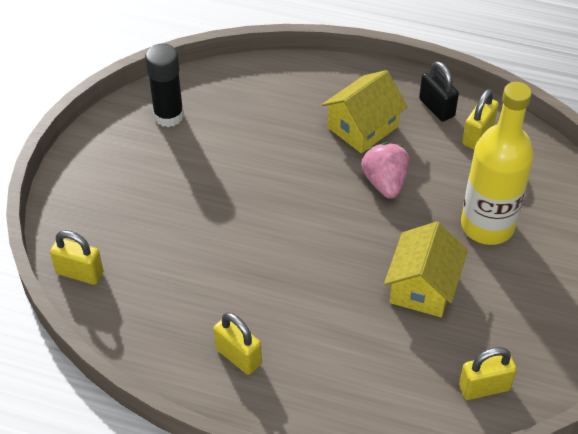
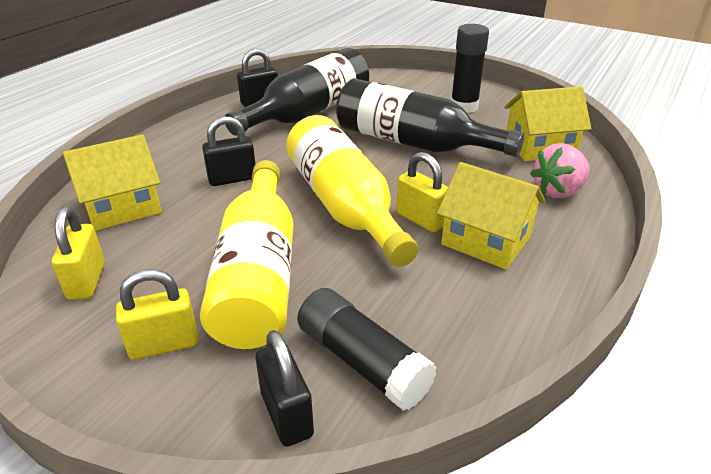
black bottle: none = 0 -> [225,48,369,136] [336,78,524,157] = 2
black glue stick: [145,44,184,127] = 1 -> [297,288,437,411] [451,24,489,113] = 2
black padlock: [419,61,459,122] = 1 -> [202,116,256,186] [237,49,278,107] [256,330,314,447] = 3
yellow bottle: [461,82,534,245] = 1 -> [200,160,293,349] [286,115,418,267] = 2
yellow house: [322,70,408,153] [384,221,468,317] = 2 -> [63,134,162,231] [437,162,546,269] [504,86,591,161] = 3
yellow padlock: [50,230,103,285] [213,312,262,375] [459,347,517,400] [462,89,499,149] = 4 -> [52,207,105,300] [116,269,198,360] [396,152,448,233] = 3

